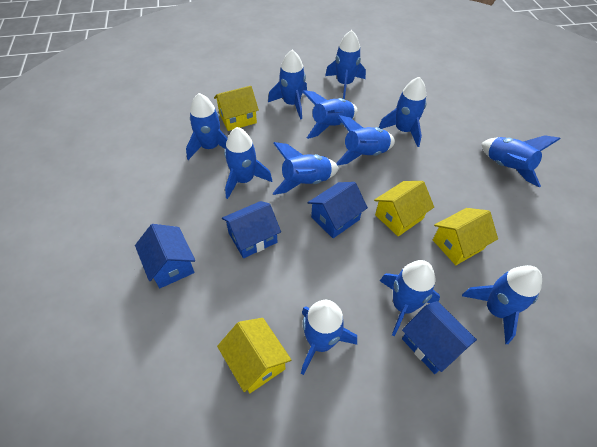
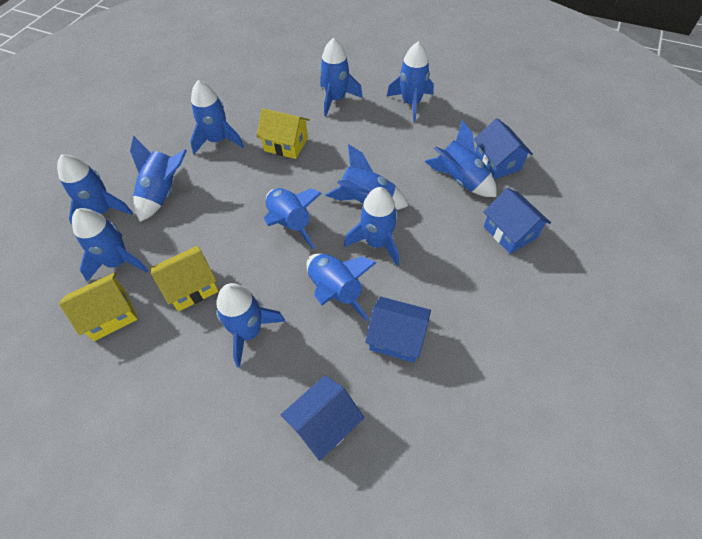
yellow house: [214,86,259,131] [217,318,291,393] [374,181,434,236] [433,208,498,265] = 4 -> [59,272,137,341] [151,246,219,312] [256,108,310,159] = 3

